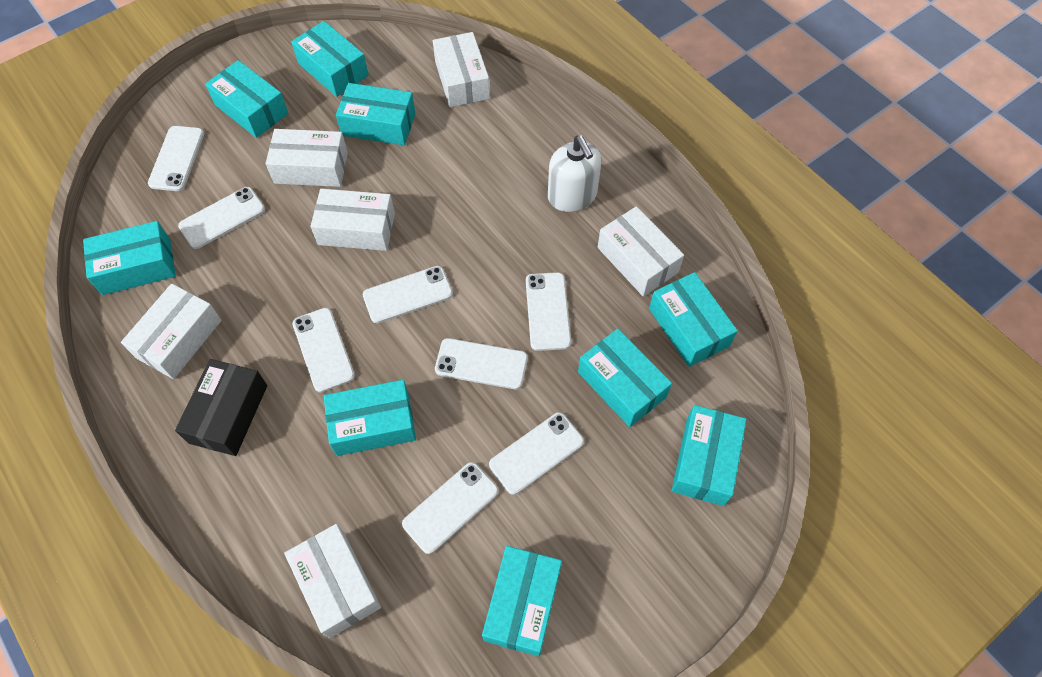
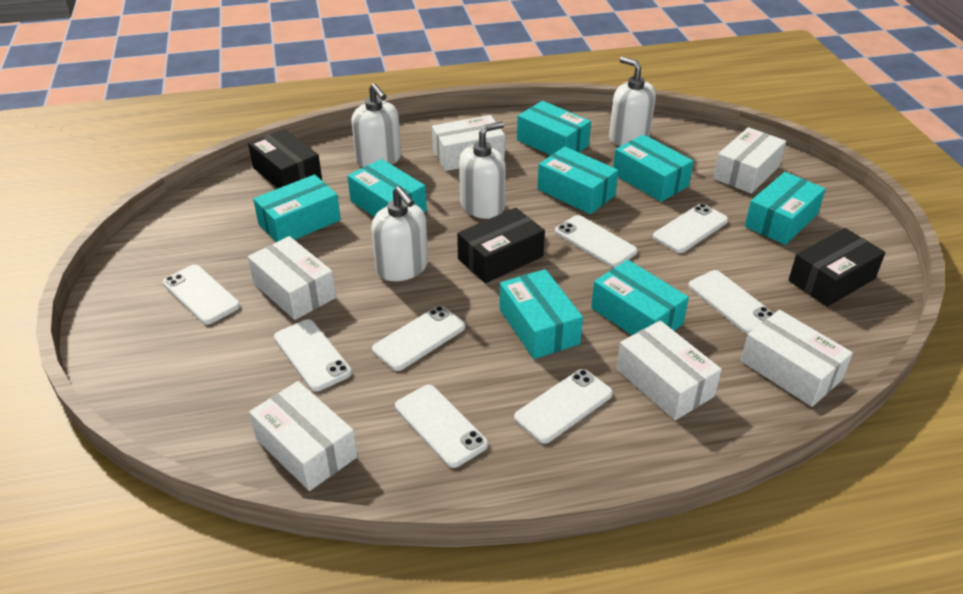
black box: [175,359,267,456] = 1 -> [248,129,322,188] [457,208,545,283] [789,228,885,307] = 3
turquoise box: [83,221,176,295] [205,60,289,138] [291,21,369,97] [324,380,416,456] [336,83,416,145] [482,546,562,656] [578,329,672,427] [649,272,738,367] [672,405,747,506] = 9 -> [253,174,341,242] [348,159,427,217] [499,269,583,359] [517,101,591,155] [537,147,619,214] [591,260,689,335] [613,135,694,202] [745,172,826,245] = 8
white soap dispenser: [548,135,602,212] = 1 -> [351,83,401,168] [371,186,428,281] [459,121,506,219] [609,57,656,146] = 4

